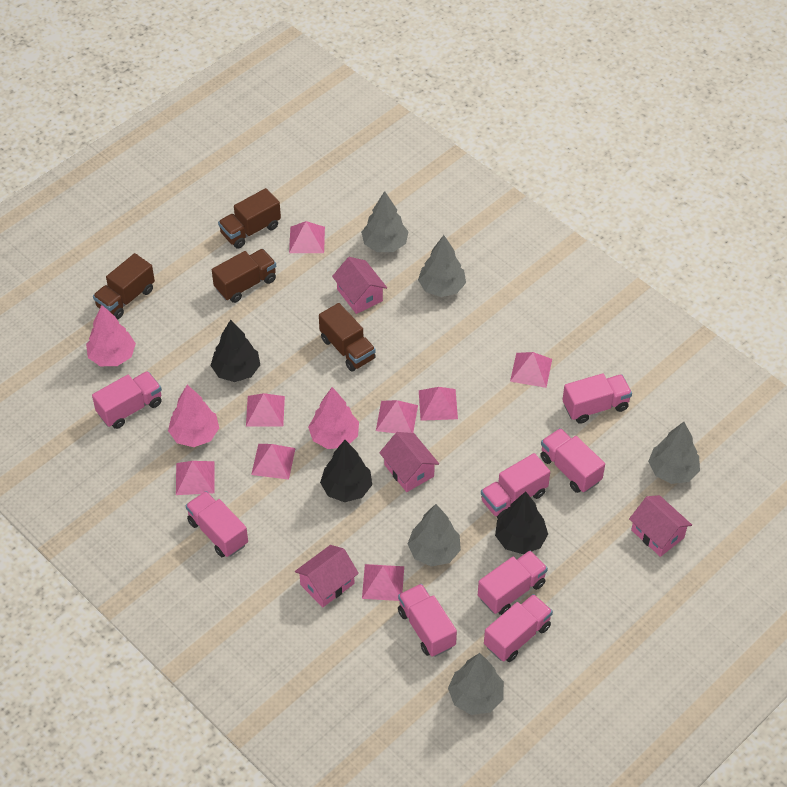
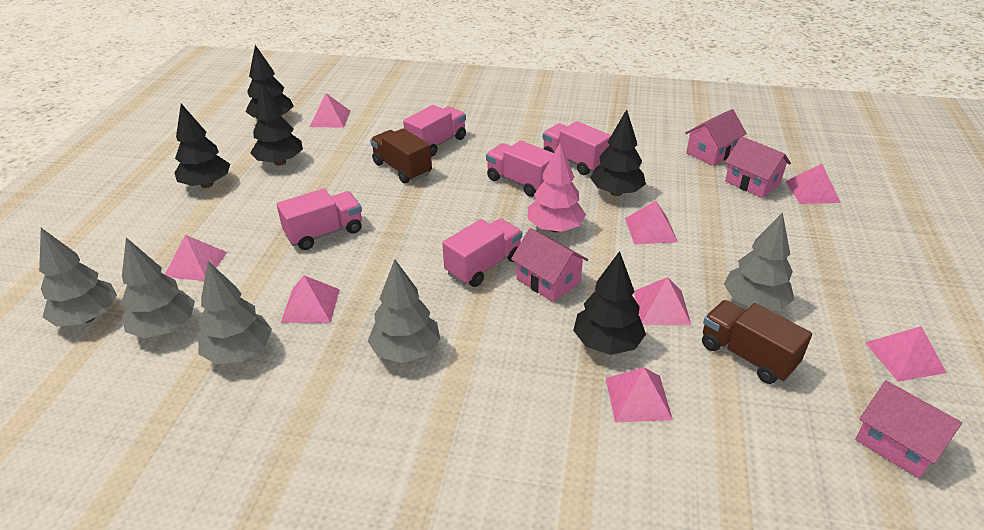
black tree: [211,319,260,382] [320,440,372,502] [495,491,548,554] = 3 -> [175,103,230,188] [245,45,293,118] [250,83,303,166] [573,251,646,355] [590,109,646,196] = 5
brown truck: [93,253,155,319] [212,249,276,303] [218,188,281,249] [319,303,376,372] = 4 -> [370,128,432,183] [702,300,812,384] = 2
pink tree: [86,305,136,366] [168,385,219,447] [308,387,359,449] = 3 -> [527,143,586,232] = 1
pink truck: [92,371,162,429] [186,491,248,557] [398,584,457,657] [478,551,548,615] [481,453,550,519] [484,594,553,662] [540,428,605,493] [563,373,632,424] = 8 -> [276,188,362,250] [403,105,466,157] [442,219,522,287] [486,141,554,197] [543,121,611,175] = 5

